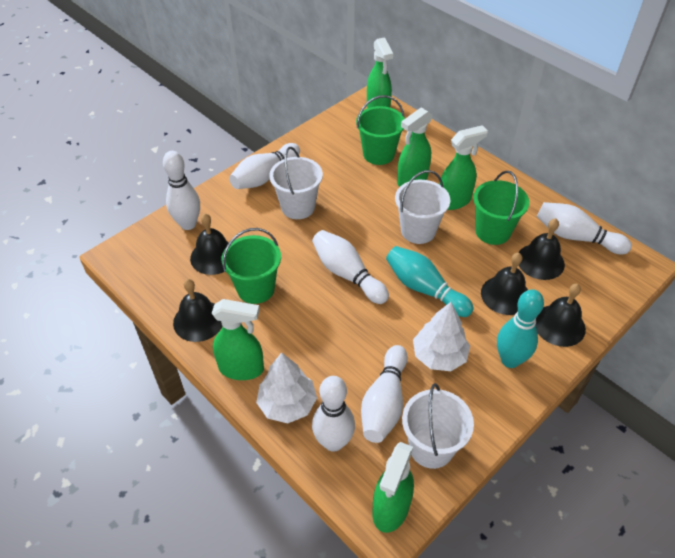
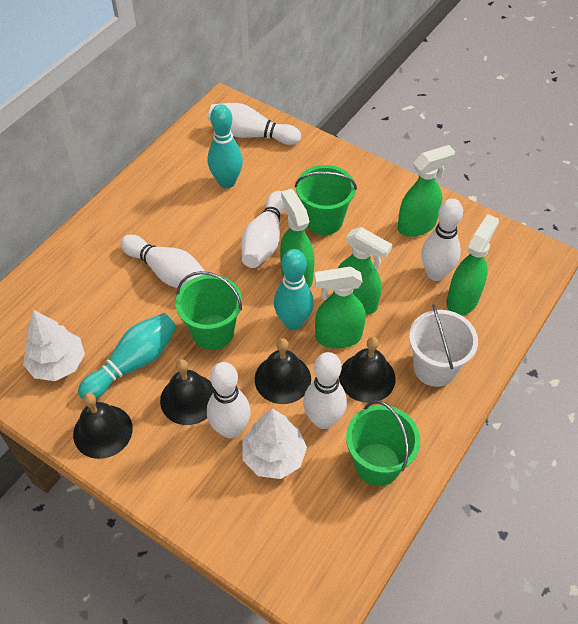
black bell: [173,279,222,342] [190,214,229,275] [481,253,528,315] [518,218,565,280] [536,284,586,347] = 5 -> [73,393,133,459] [160,359,215,425] [255,338,311,404] [339,337,396,403] = 4
turquoise bowling pin: [386,246,474,317] [497,289,544,368] = 2 -> [78,313,177,399] [208,104,243,188] [274,249,314,330] = 3
white bucket: [269,147,323,219] [395,170,450,244] [402,383,474,469] = 3 -> [409,304,478,387] = 1

